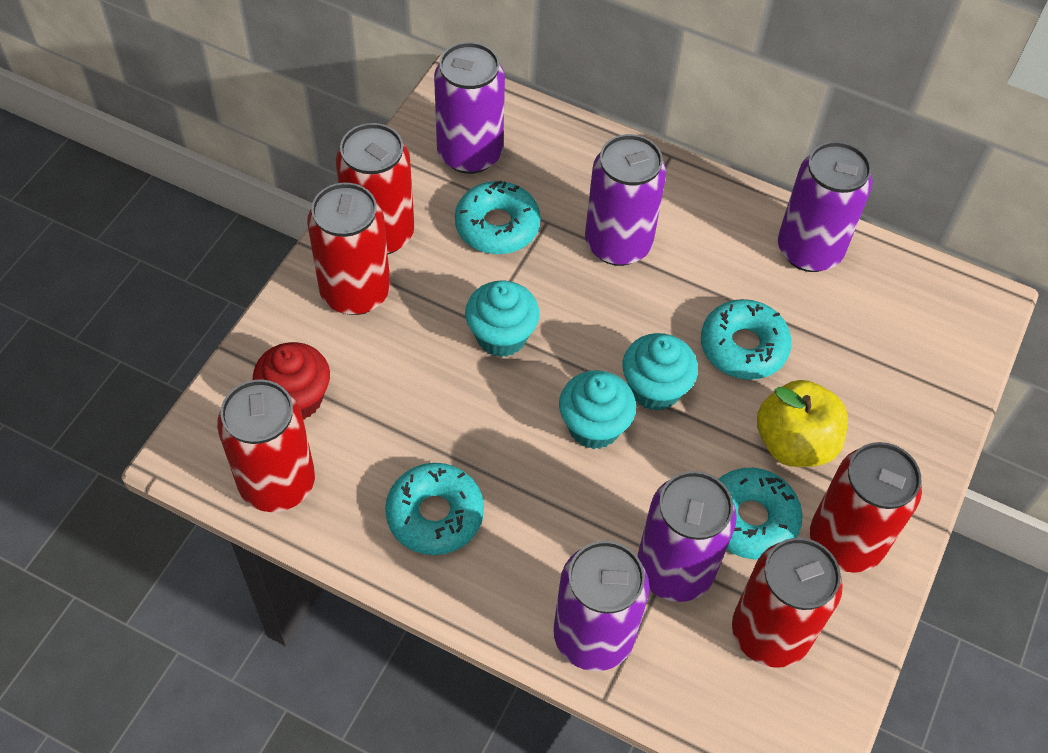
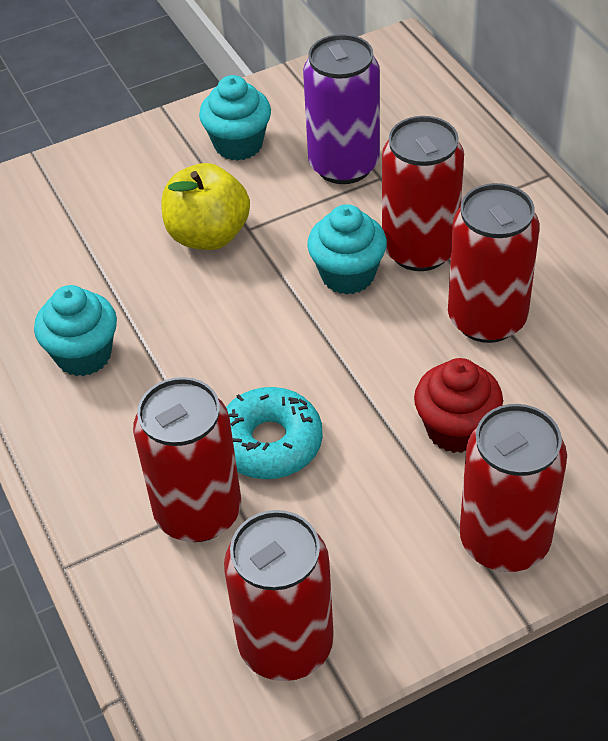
purple can: [434,42,505,174] [553,541,650,671] [585,134,666,266] [637,471,737,602] [778,141,873,272] = 5 -> [303,34,380,184] = 1
turquoise donut: [385,463,484,555] [455,181,541,254] [701,299,792,380] [719,468,803,559] = 4 -> [226,387,323,479] = 1

